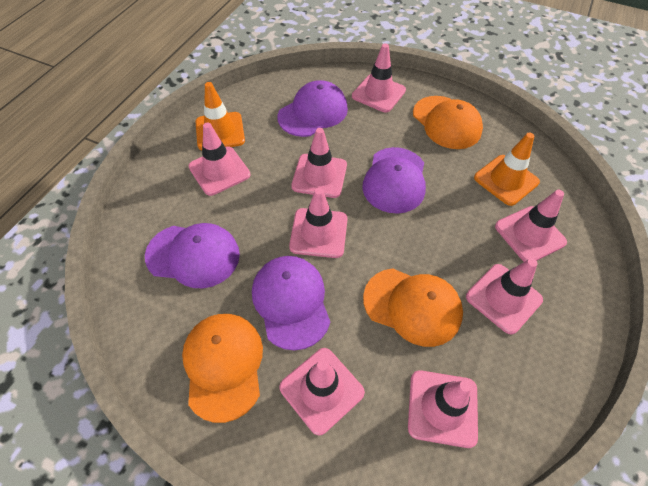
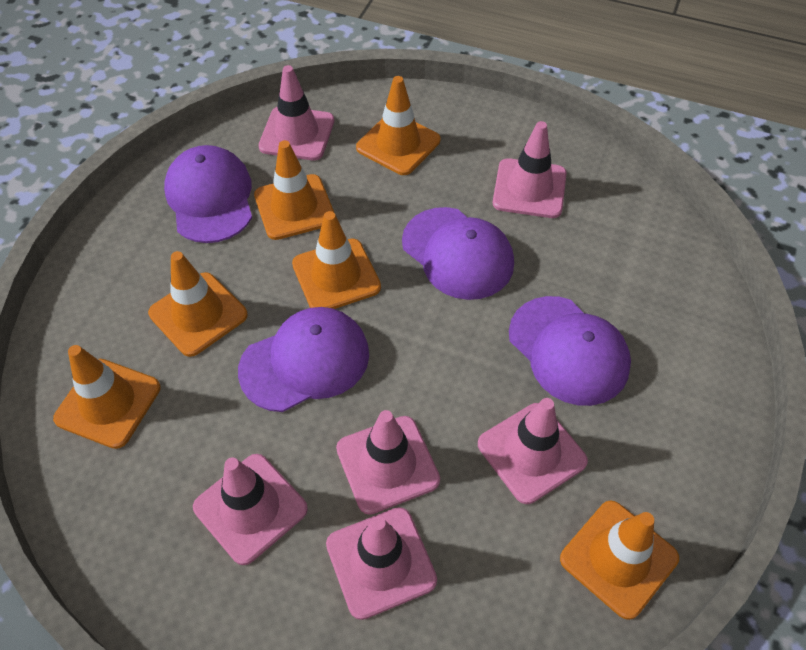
orange cap: [182,314,263,423] [363,268,463,347] [413,96,483,149] = 3 -> none = 0
orange traffic cone: [195,82,245,150] [474,132,540,206] = 2 -> [53,345,161,449] [148,251,248,357] [254,140,334,240] [292,211,381,309] [356,76,440,175] [560,500,679,620] = 6
pink traffic cone: [189,122,251,196] [279,348,365,436] [289,188,348,258] [291,128,347,198] [352,43,406,112] [408,370,478,448] [466,258,543,334] [495,190,567,262] = 8 -> [193,454,308,565] [259,65,334,160] [326,507,437,620] [336,410,440,515] [478,398,588,504] [493,121,567,218] = 6

